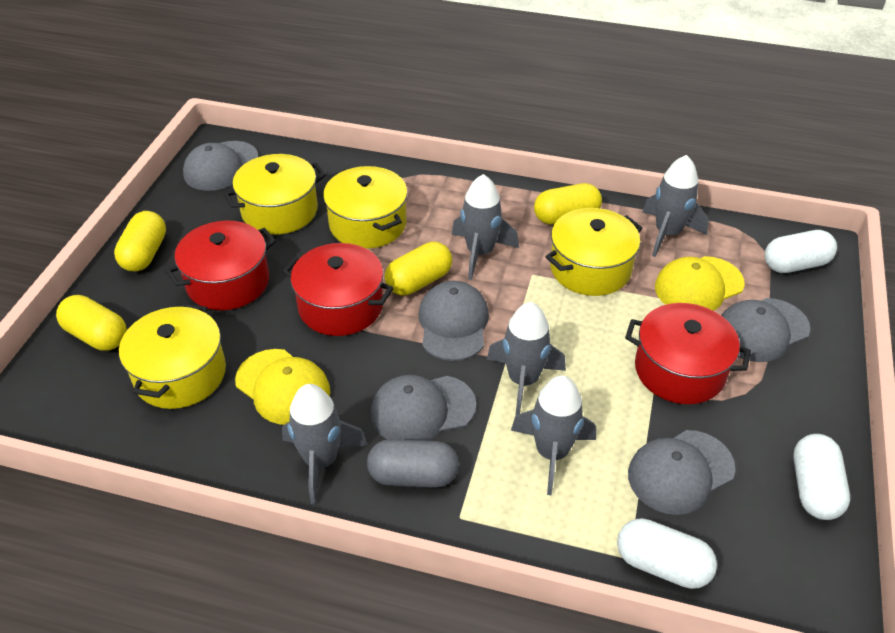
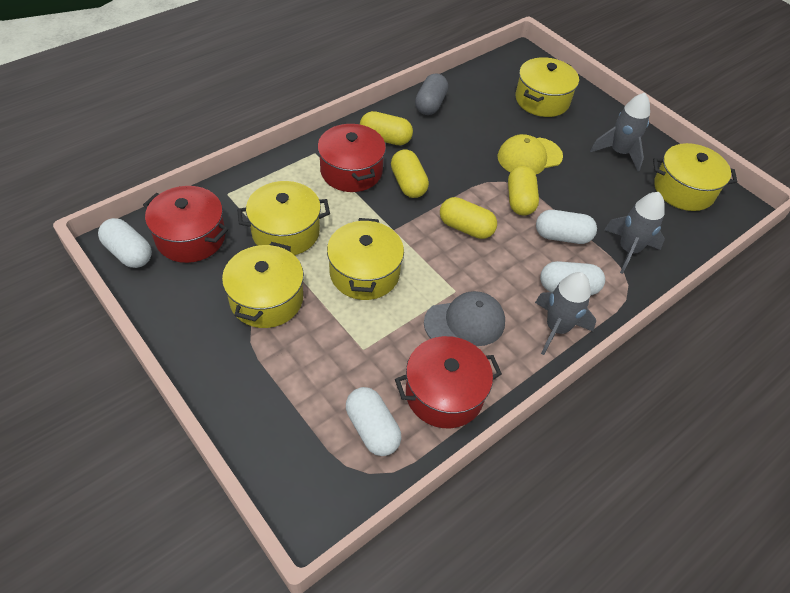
grey cap: [183,141,259,191] [371,375,476,441] [418,281,489,361] [628,430,735,515] [721,298,810,362] = 5 -> [424,291,505,346] = 1
grey rocket: [282,384,367,504] [452,174,519,280] [487,302,566,416] [511,375,596,495] [642,155,709,257] = 5 -> [535,272,596,355] [590,93,650,171] [604,192,665,274] = 3
white capsule: [617,518,717,589] [765,230,837,273] [793,434,850,520] = 3 -> [98,218,152,268] [346,387,401,456] [536,210,597,244] [540,261,605,295] = 4
yellow cap: [235,349,330,425] [655,256,745,311] = 2 -> [497,134,563,174] = 1
yellow pot: [119,303,226,409] [223,154,326,235] [323,166,408,249] [545,208,643,296] = 4 -> [222,242,304,328] [237,181,330,255] [327,218,404,300] [516,57,579,117] [653,143,737,211] = 5

